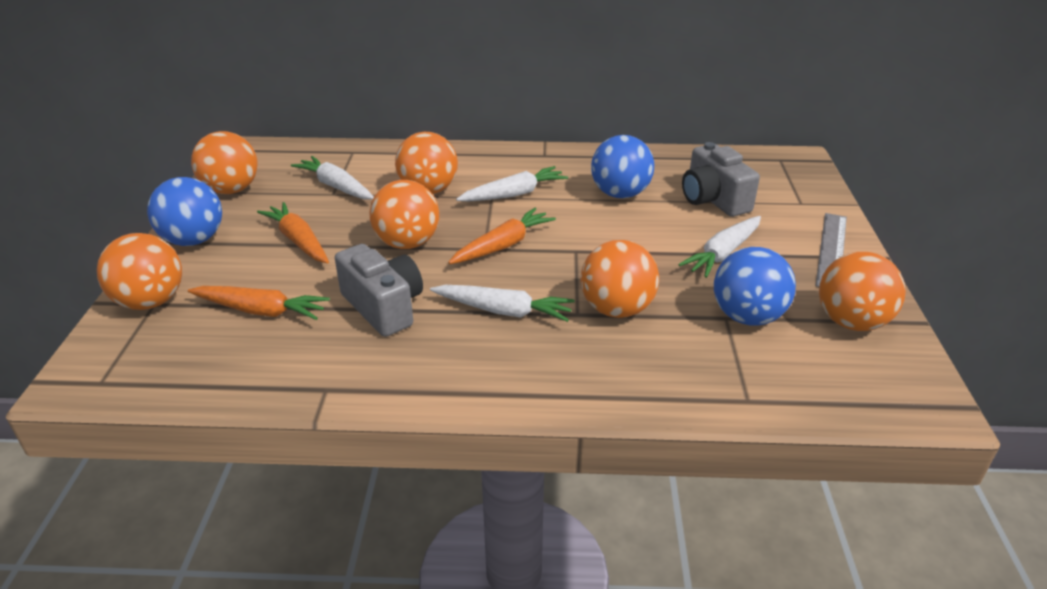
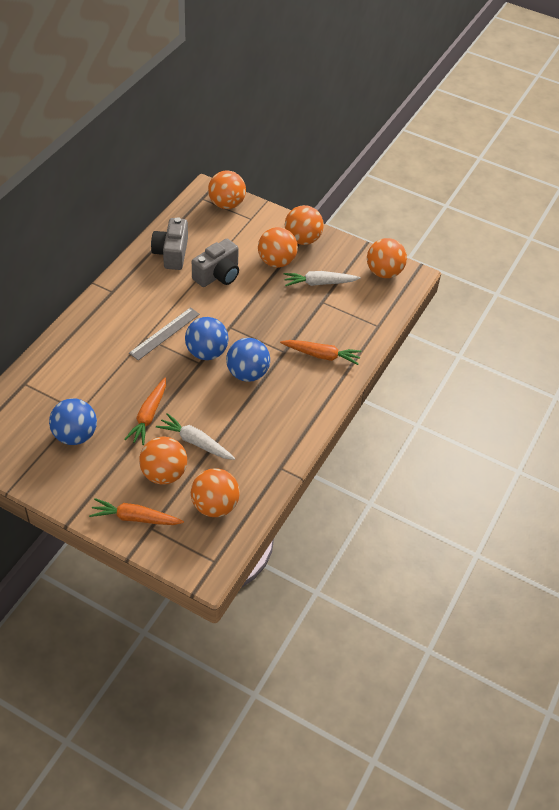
white carrot: [291,156,374,200] [430,285,575,322] [456,166,568,201] [678,216,761,278] = 4 -> [156,413,235,460] [284,271,361,286] = 2

